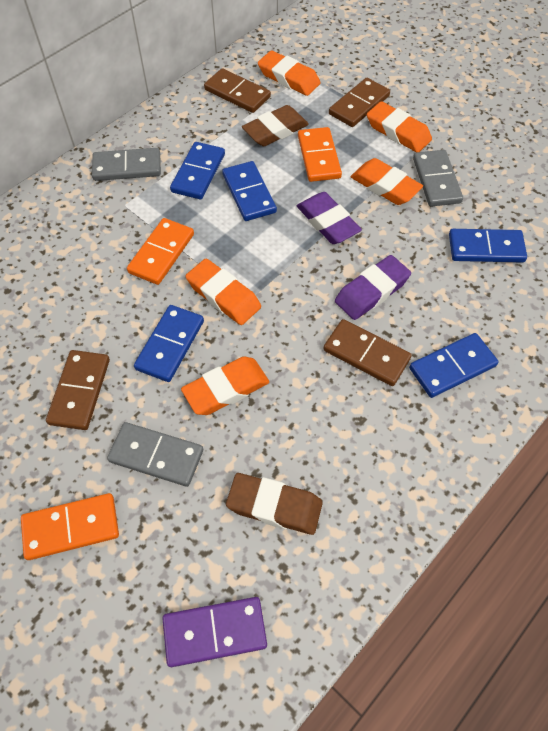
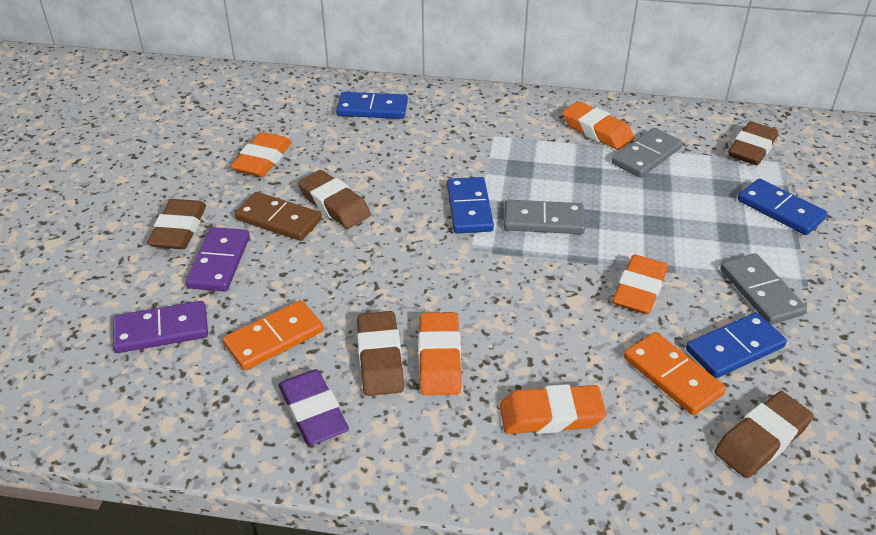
blue domino: [134,305,204,382] [170,142,225,199] [222,161,277,221] [409,333,498,398] [449,229,527,263] = 5 -> [336,92,408,119] [447,177,494,233] [686,312,787,378] [738,178,828,235] = 4
brown domino: [46,350,110,430] [204,68,271,113] [323,319,412,386] [329,78,390,127] = 4 -> [235,192,322,241] = 1
brown eraser: [226,473,323,535] [242,105,309,146] = 2 -> [147,199,206,249] [298,170,371,229] [357,311,404,396] [714,391,814,478] [728,121,778,165] = 5
orange domino: [21,493,119,560] [127,218,194,285] [298,127,342,182] = 3 -> [223,300,324,370] [624,332,726,415] = 2
purple domino: [162,597,267,667] = 1 -> [113,301,208,353] [185,227,250,292] = 2
purple eraser: [297,192,362,244] [335,255,411,320] = 2 -> [279,369,349,445] = 1

